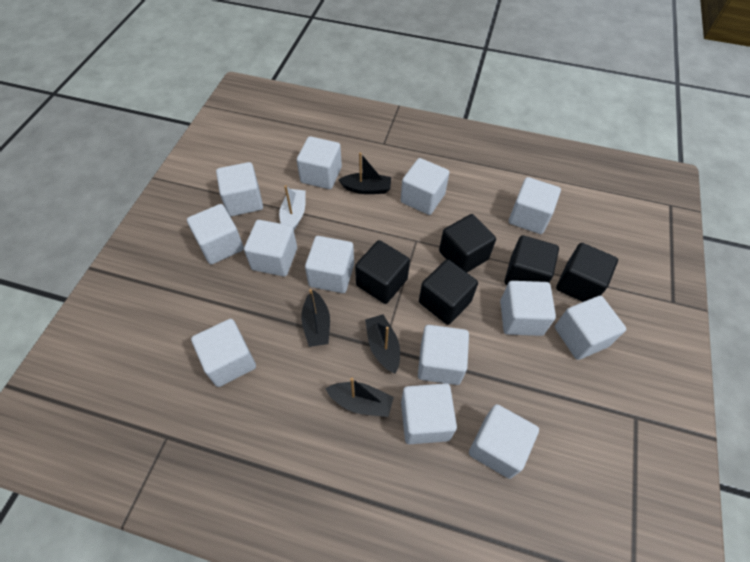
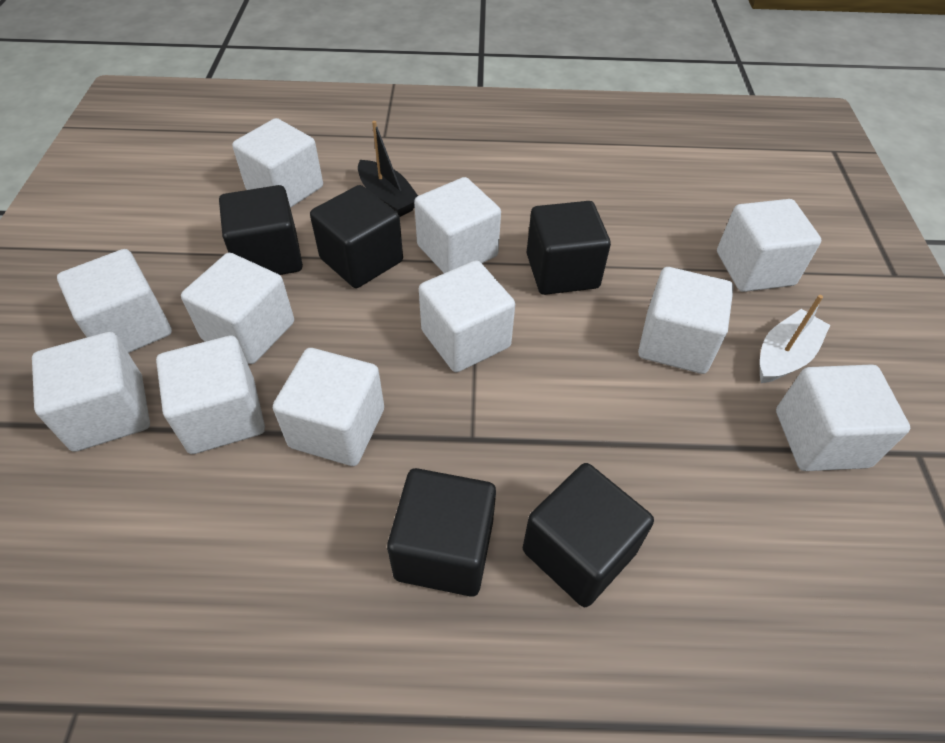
black boat: [301,289,330,347] [325,378,394,417] [339,152,391,194] [365,314,400,374] = 4 -> [358,121,418,217] = 1
white cube: [187,204,244,265] [191,319,256,387] [216,162,263,216] [244,220,297,276] [297,136,342,189] [305,236,354,293] [401,158,450,215] [401,383,457,444] [418,325,469,385] [469,404,539,479] [500,281,556,336] [509,177,561,234] [555,296,626,360] = 13 -> [32,332,150,452] [57,249,172,353] [156,335,265,454] [181,253,294,364] [232,118,323,208] [273,348,384,466] [414,177,501,273] [419,260,515,372] [638,267,733,374] [717,199,821,292] [776,364,910,471] = 11

